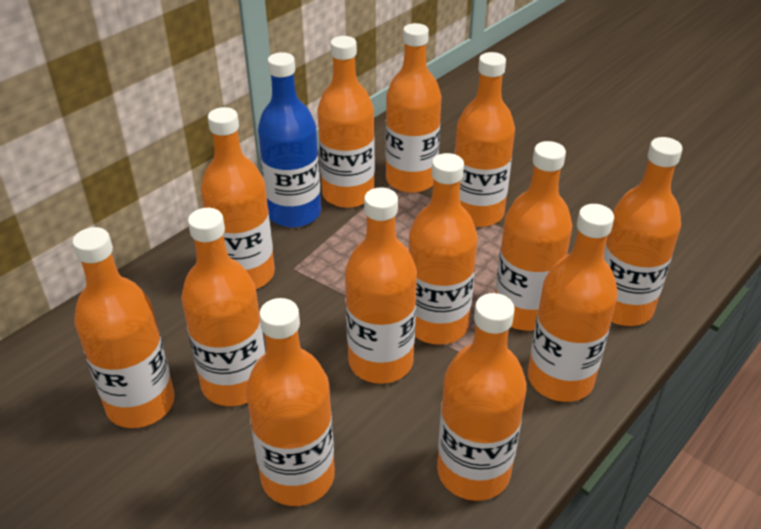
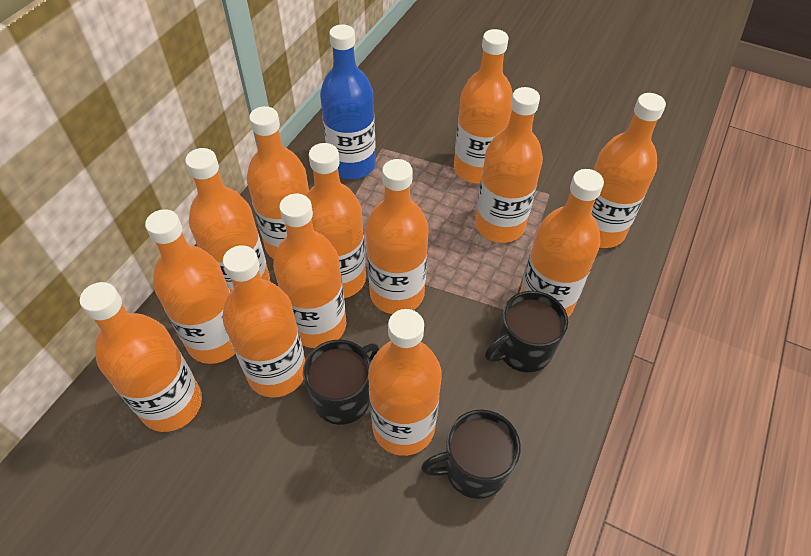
black mug: none = 0 -> [303,340,379,425] [421,410,521,499] [485,291,568,373] = 3

